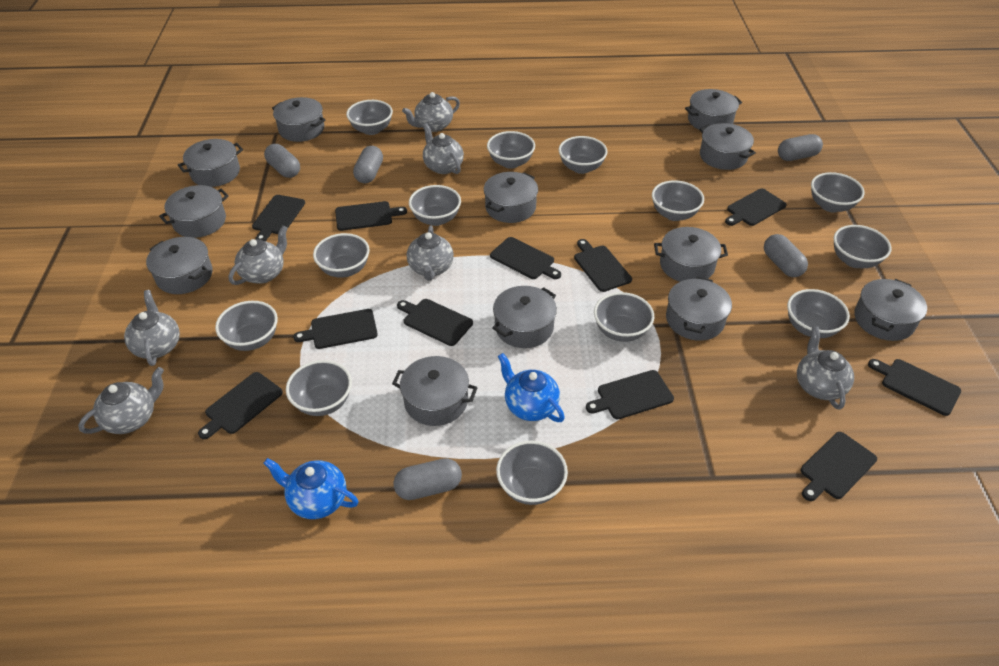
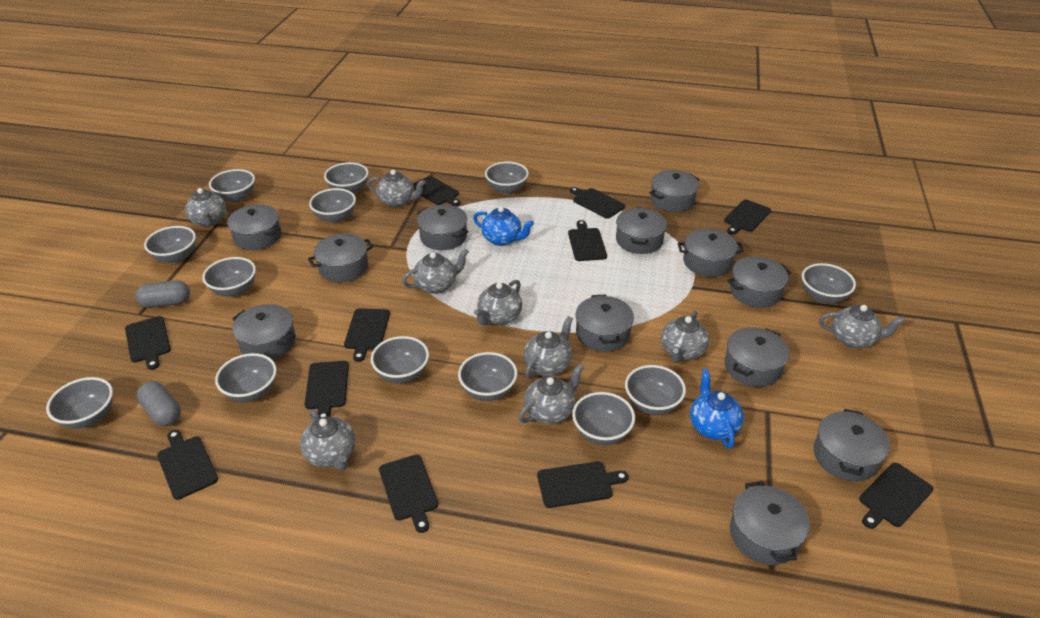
grey capsule: [264,144,300,178] [353,146,383,183] [393,458,462,500] [764,234,808,277] [778,134,823,161] = 5 -> [135,280,190,308] [136,381,181,426] = 2
grey teapot: [78,367,164,434] [124,290,180,366] [229,226,288,285] [402,92,460,132] [407,226,454,281] [423,123,464,174] [797,326,854,410] = 7 -> [185,187,226,227] [300,409,356,471] [367,170,426,207] [402,248,469,294] [474,280,522,326] [518,364,584,424] [524,316,573,379] [661,310,709,363] [819,305,905,348] = 9

